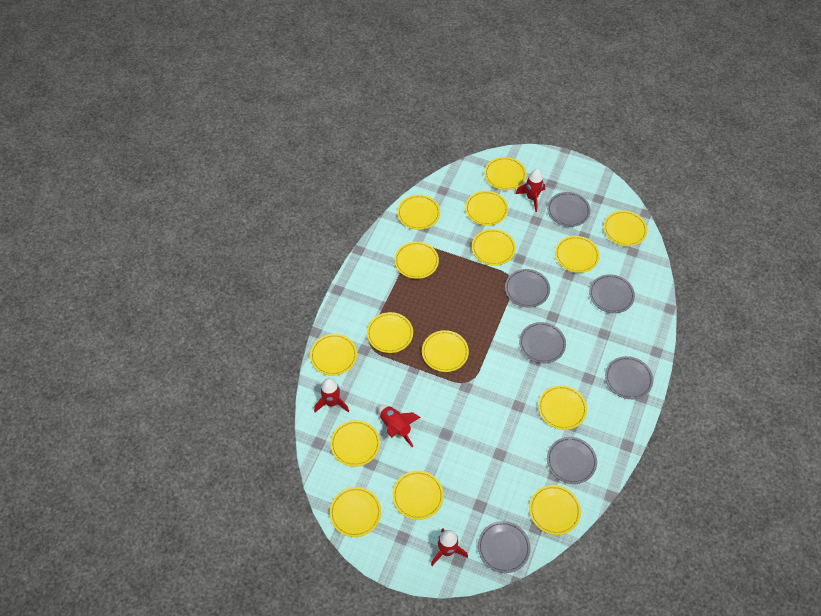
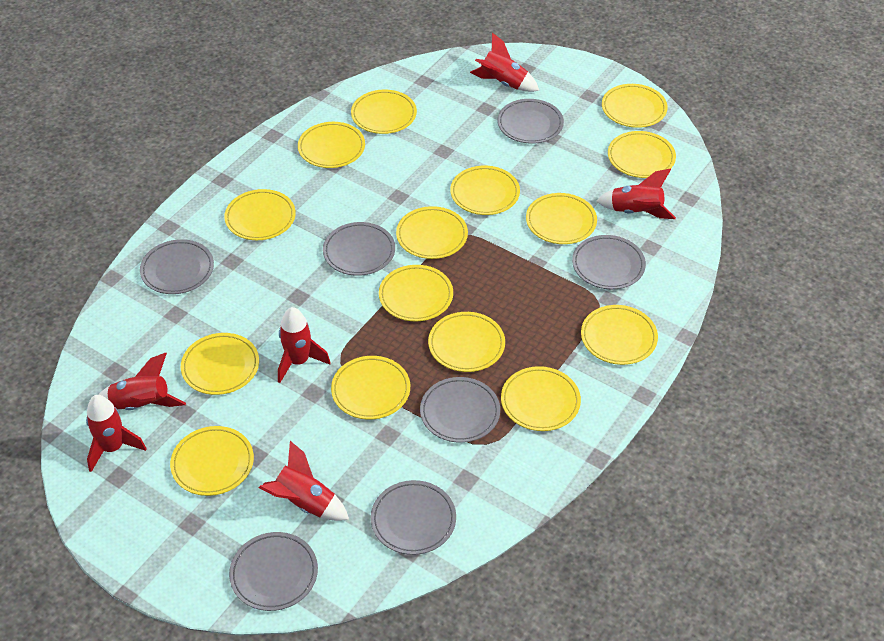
red rocket: [314,378,349,413] [378,405,421,447] [431,528,468,566] [515,169,545,212] = 4 -> [86,395,147,472] [98,353,186,410] [259,441,349,521] [278,307,331,383] [470,33,539,92] [596,169,676,219] = 6

